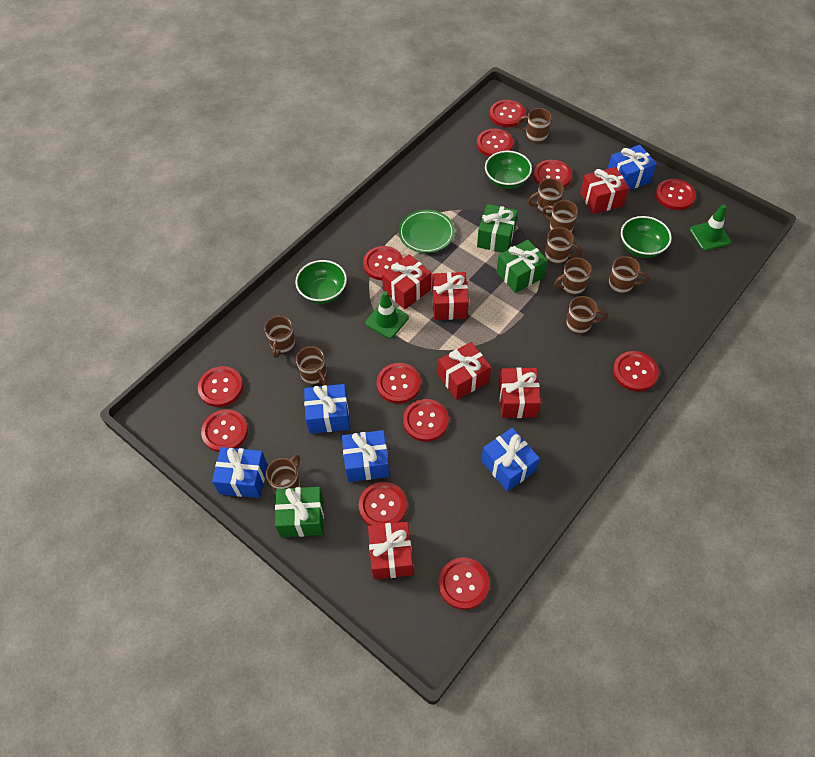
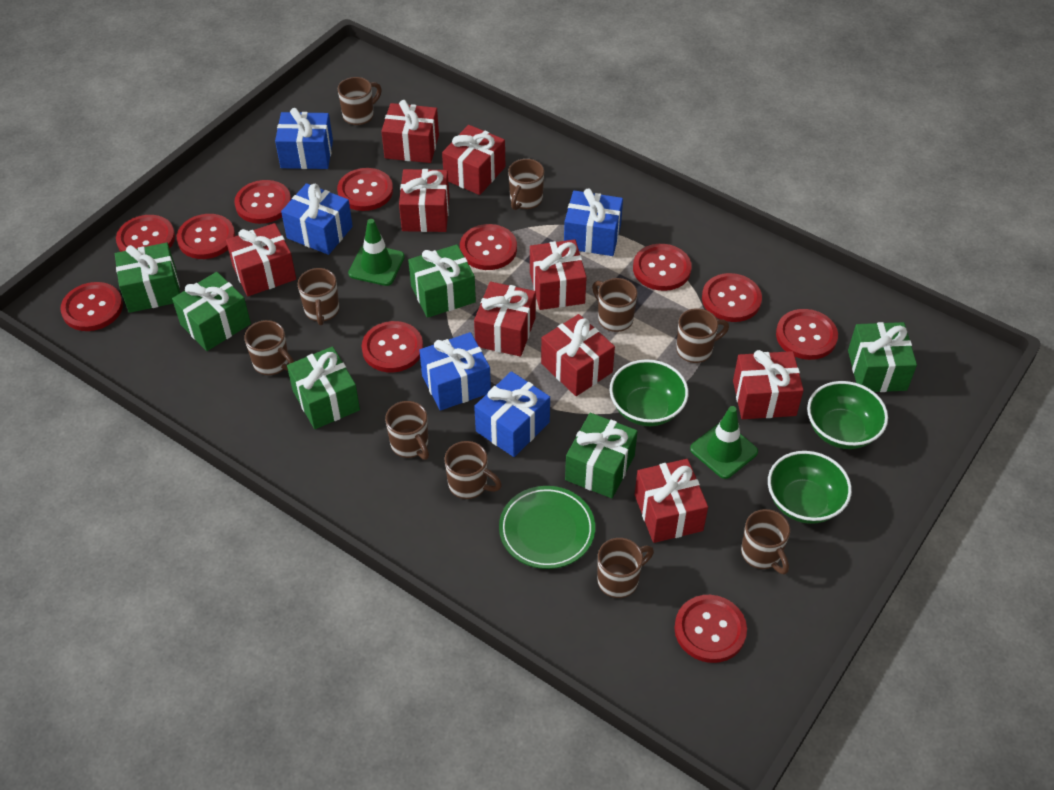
green gift: [275,487,324,537] [477,204,518,253] [497,239,548,293] = 3 -> [115,243,180,313] [172,272,251,351] [287,346,360,429] [408,244,476,318] [565,413,638,498] [848,322,917,392] = 6
red button: [198,366,243,407] [201,409,248,452] [359,482,407,526] [363,246,403,280] [377,363,421,404] [403,399,449,442] [438,557,490,610] [477,129,513,157] [490,100,525,127] [534,160,572,188] [613,351,659,391] [655,179,696,210] = 12 -> [60,282,123,331] [116,215,175,252] [177,214,235,259] [234,180,291,224] [337,168,393,211] [362,321,423,373] [460,224,517,270] [633,244,692,291] [675,595,747,663] [702,273,762,322] [776,309,838,360] = 11
red gift: [368,522,413,580] [382,254,431,309] [432,272,469,320] [438,342,491,400] [499,367,541,418] [580,167,629,214] = 6 -> [226,223,296,296] [381,100,439,163] [399,169,449,232] [442,125,505,195] [474,282,536,357] [530,239,587,310] [541,314,615,396] [635,459,708,543] [733,350,804,419] = 9

